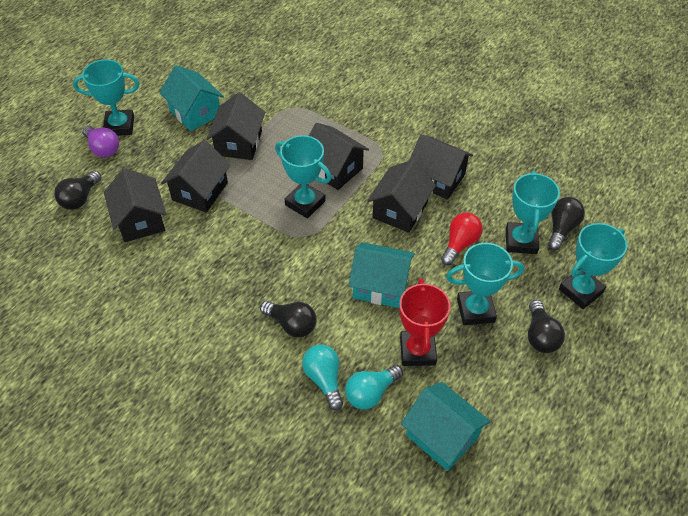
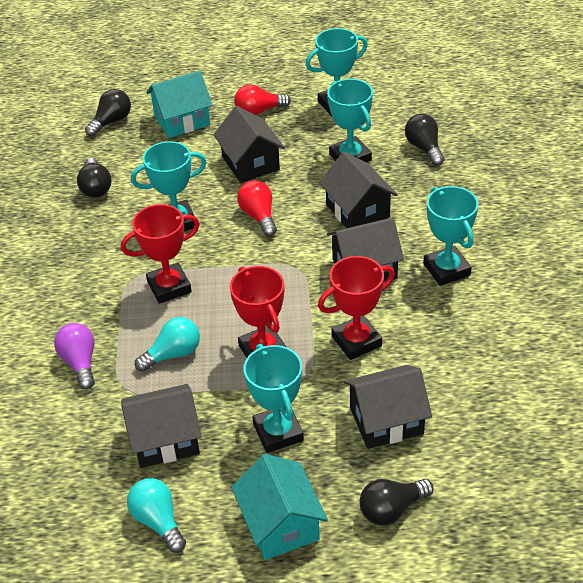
black house: [104,168,166,242] [161,140,231,212] [206,92,265,160] [309,123,369,190] [367,159,436,233] [409,135,473,200] = 6 -> [121,384,202,468] [213,106,285,183] [319,152,398,228] [327,218,404,282] [344,365,432,449] = 5
red light bulb: [441,213,483,265] = 1 -> [234,84,291,115] [237,180,277,236] = 2
red trophy: [399,279,450,366] = 1 -> [121,204,200,304] [230,266,286,358] [318,256,395,360] = 3
turquoise house: [159,65,224,131] [348,242,415,308] [401,382,491,471] = 3 -> [146,71,213,138] [231,454,328,560] = 2

